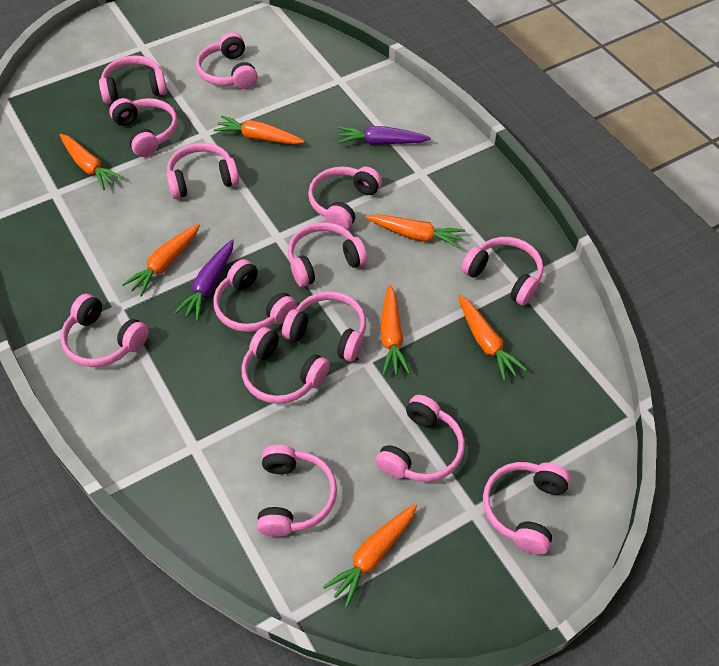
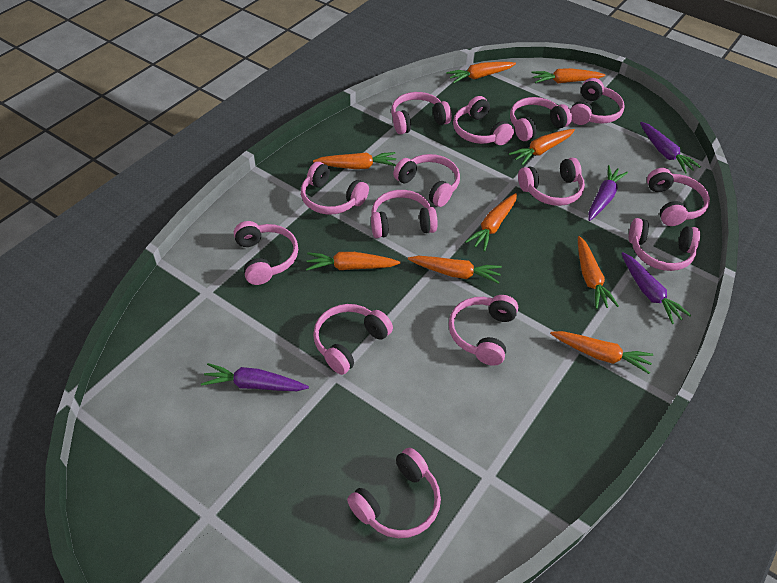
orange carrot: [60,134,123,190] [122,224,200,297] [214,115,305,144] [323,504,417,607] [365,214,465,249] [380,284,410,375] [458,295,527,381] = 7 -> [306,252,401,271] [313,152,396,169] [408,256,502,284] [446,62,516,83] [465,193,517,252] [509,129,575,165] [531,68,605,83] [550,331,653,374] [578,236,619,309] = 9
purple carrot: [174,239,234,321] [337,126,431,145] = 2 -> [201,363,309,391] [588,165,628,221] [621,252,691,324] [640,122,701,174] = 4

